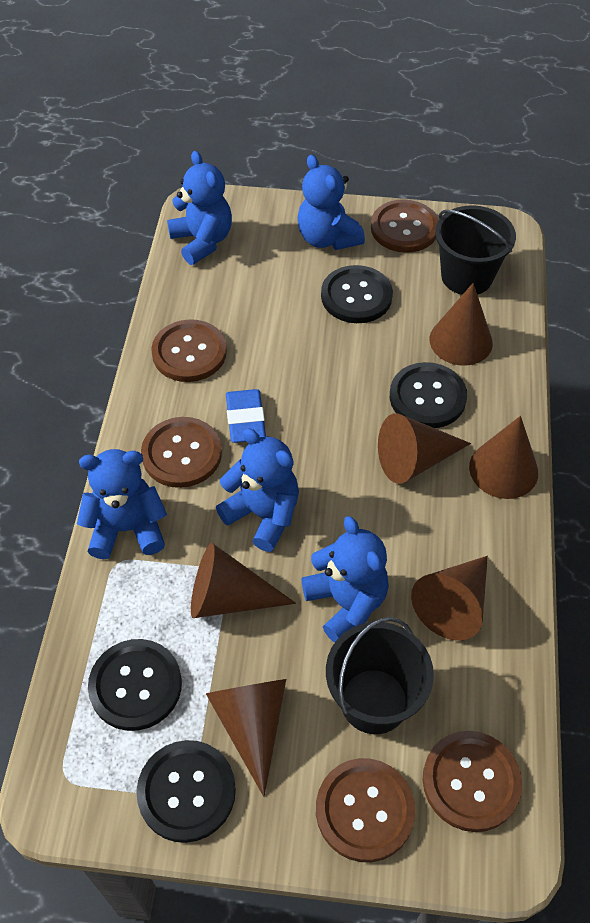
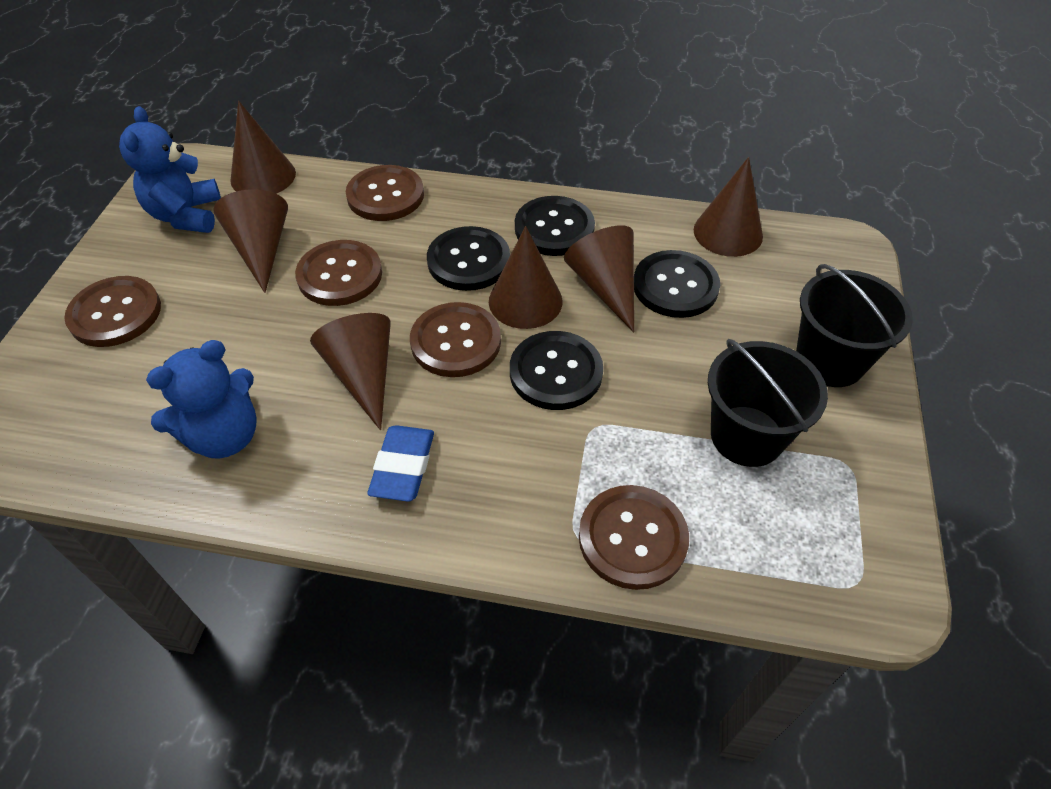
blue teddy bear: [77,449,167,559] [167,151,232,265] [216,428,299,552] [297,155,365,250] [301,516,389,643] = 5 -> [119,106,221,233] [146,340,257,459] = 2

